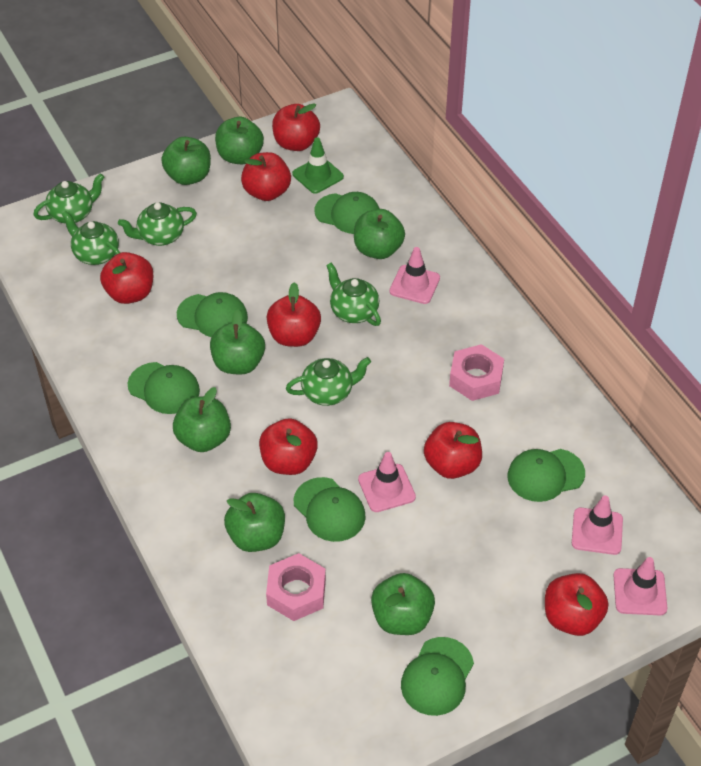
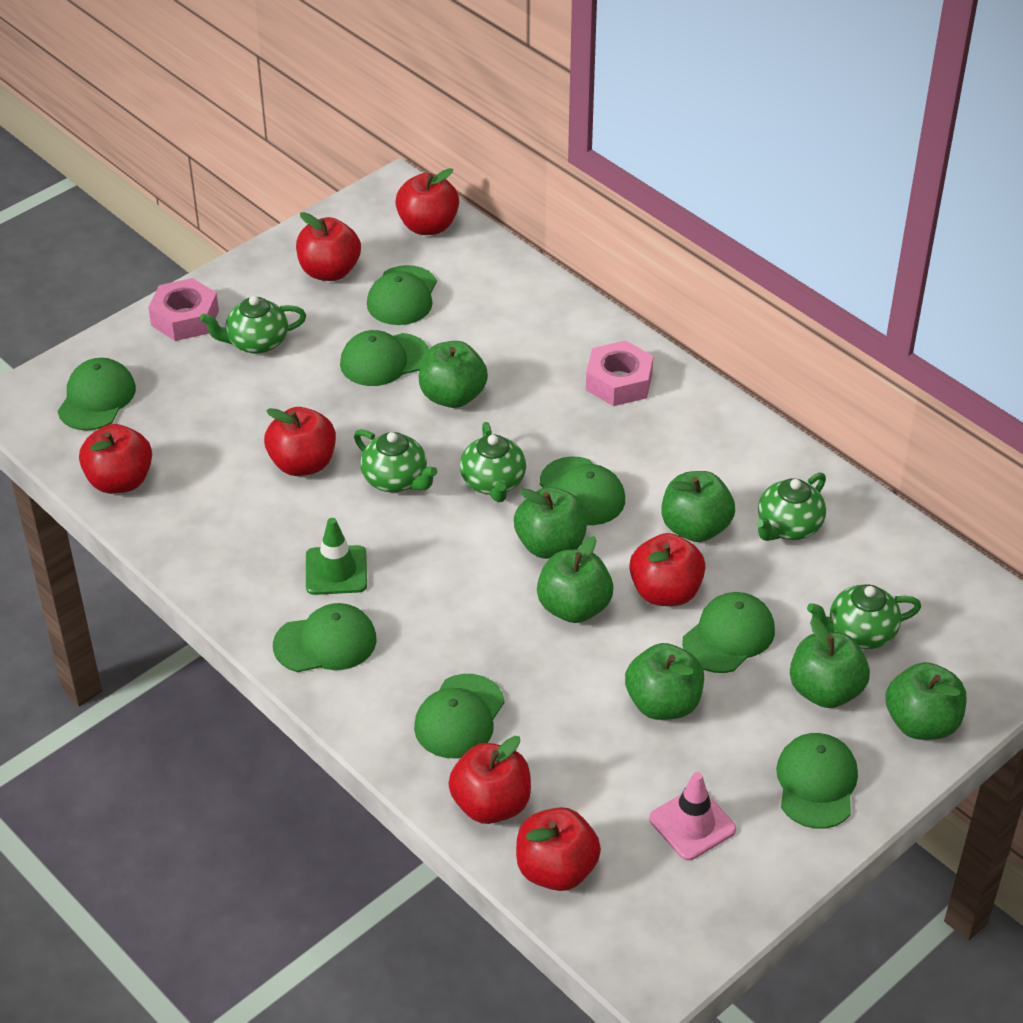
green cap: [128,362,200,414] [177,292,248,337] [294,477,366,542] [314,192,380,234] [401,637,474,716] [507,449,585,502] = 6 -> [58,358,136,430] [273,603,377,672] [340,330,429,386] [367,265,437,325] [414,674,505,758] [540,456,625,525] [682,592,775,673] [776,733,858,829] = 8
pink traffic cone: [358,452,416,512] [389,247,440,304] [572,496,623,555] [613,557,667,615] = 4 -> [649,772,736,860] = 1

